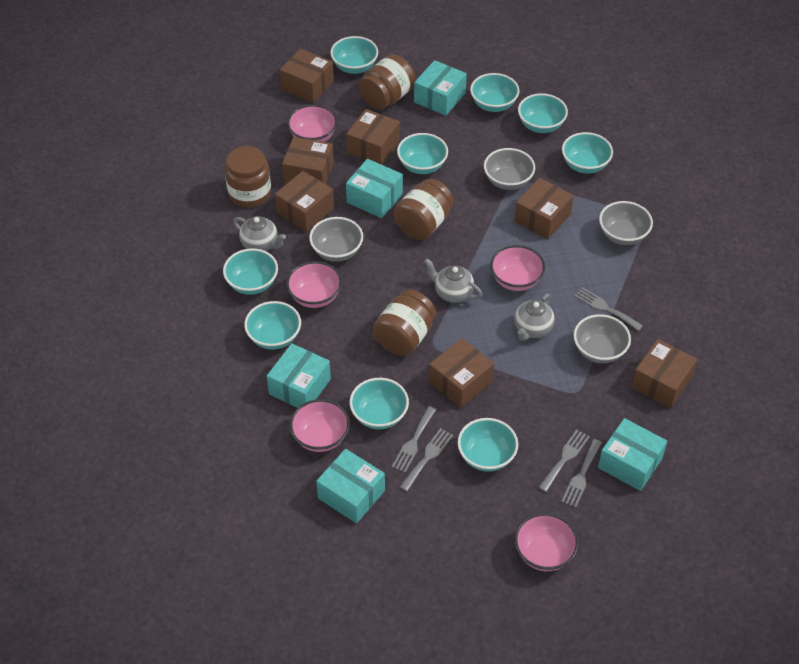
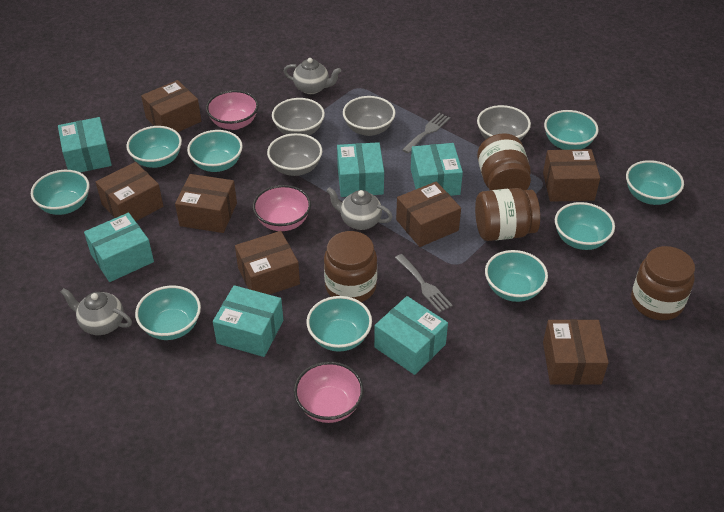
grey fork: [392,406,436,473] [400,428,453,491] [538,429,590,492] [561,439,602,508] [575,287,643,331] = 5 -> [395,254,453,313] [403,113,450,153] = 2
pink bowl: [286,261,342,308] [287,104,337,142] [290,399,350,452] [490,245,545,291] [515,513,579,571] = 5 -> [206,90,259,130] [253,185,311,231] [294,361,364,423] = 3
turquoise box: [267,343,331,408] [316,449,385,524] [346,159,403,218] [414,60,467,116] [598,418,667,491] = 5 -> [58,117,112,172] [84,213,154,282] [213,285,283,357] [337,142,384,197] [374,296,448,375] [411,143,463,196] = 6

